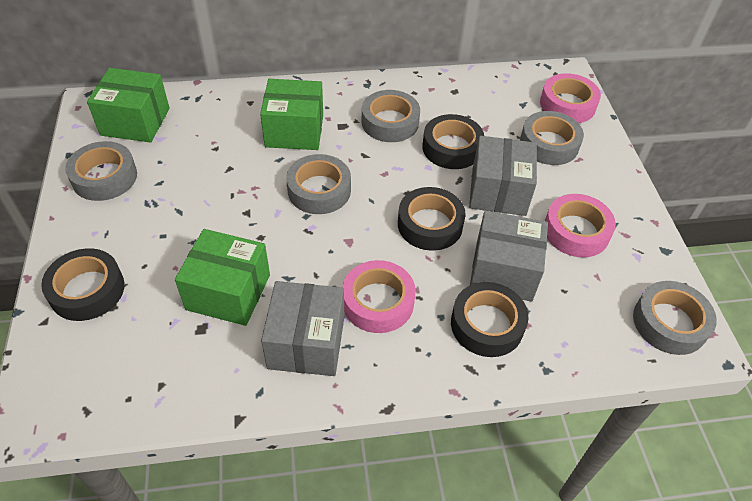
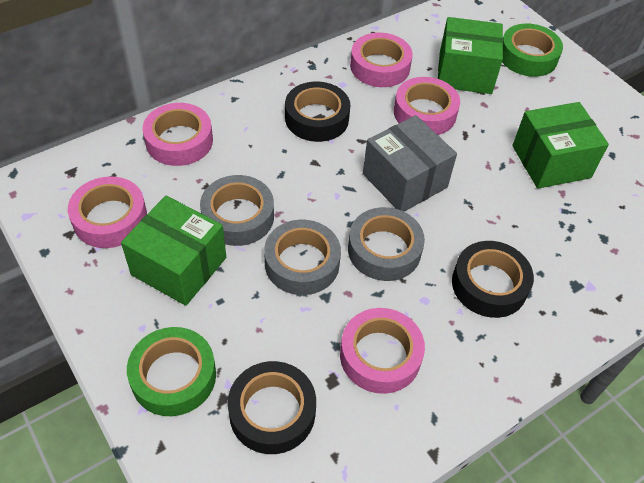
black tape: [41,248,125,321] [398,187,466,251] [422,114,484,169] [451,282,528,357] = 4 -> [228,361,316,454] [285,82,350,142] [452,241,534,318] = 3
green tape: none = 0 -> [127,327,216,416] [502,23,563,77] = 2
grey box: [261,281,344,376] [469,136,537,216] [470,211,548,302] = 3 -> [363,115,457,212] = 1
grey tape: [65,141,137,201] [286,154,351,214] [362,90,420,142] [520,111,584,165] [633,281,717,355] = 5 -> [200,175,274,246] [264,220,341,295] [348,207,425,281] = 3
pink tape: [342,260,416,333] [540,73,601,123] [545,194,616,258] = 3 -> [68,176,147,248] [142,103,213,166] [340,308,425,394] [350,33,413,87] [394,77,460,135] = 5

